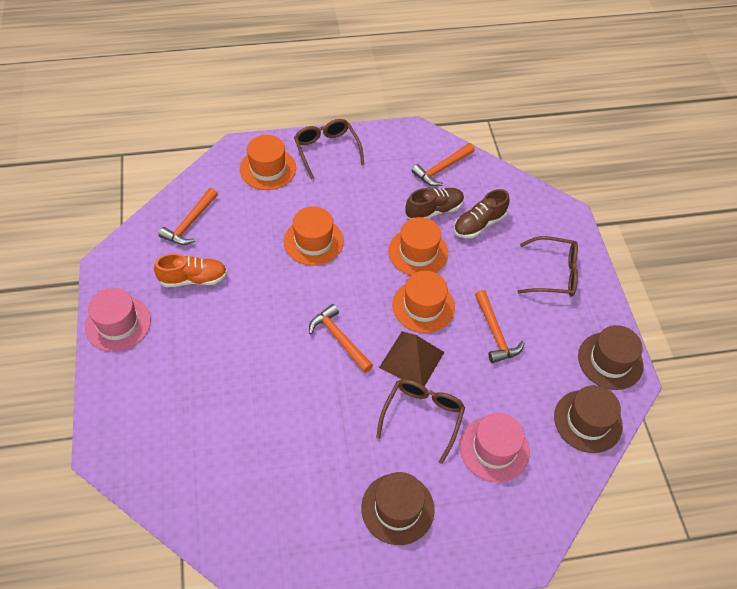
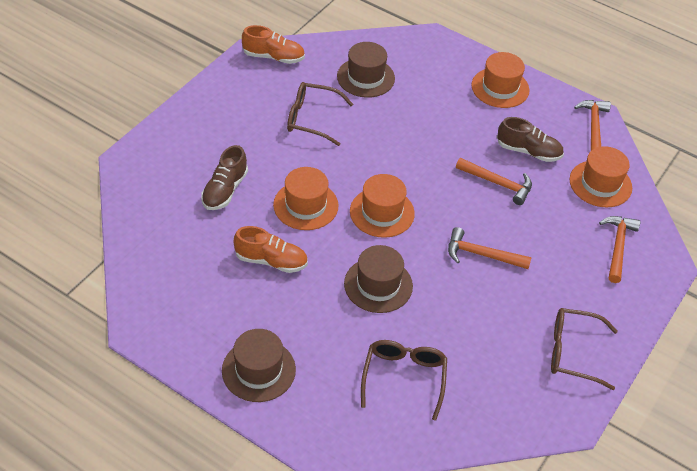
brown pyramid: [379,331,444,387] = 1 -> none = 0
orange shoe: [154,253,227,287] = 1 -> [234,226,308,273] [242,25,305,64] = 2
pink hat: [85,288,151,352] [460,413,530,482] = 2 -> none = 0

